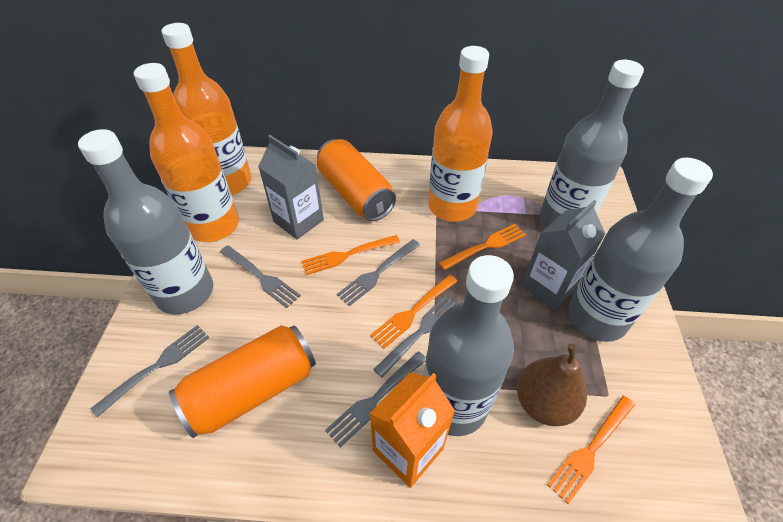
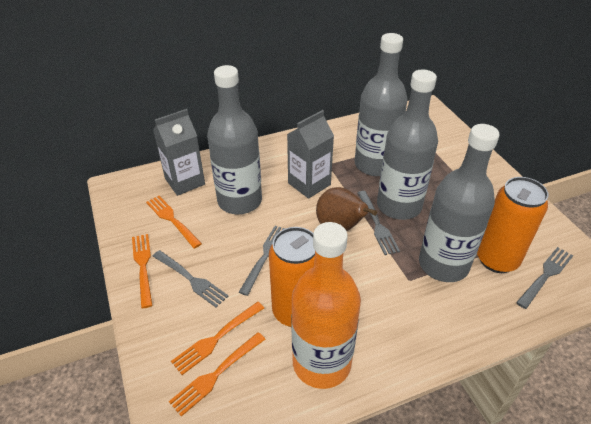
grey fork: [90,325,209,417] [220,245,301,308] [325,351,426,447] [337,239,420,306] [373,296,456,378] = 5 -> [152,250,228,307] [239,226,285,296] [358,191,400,255] [516,247,573,309] = 4
orange bottle: [134,63,239,242] [161,23,252,195] [428,46,493,222] = 3 -> [291,222,361,389] = 1
orange carton: [369,373,455,488] = 1 -> none = 0

